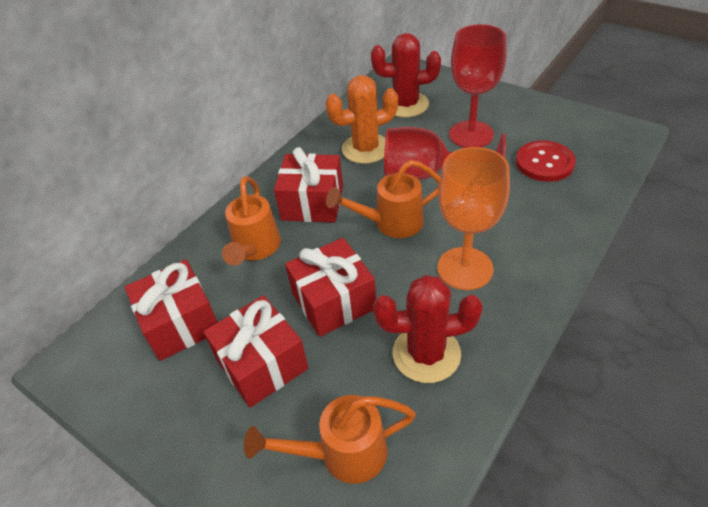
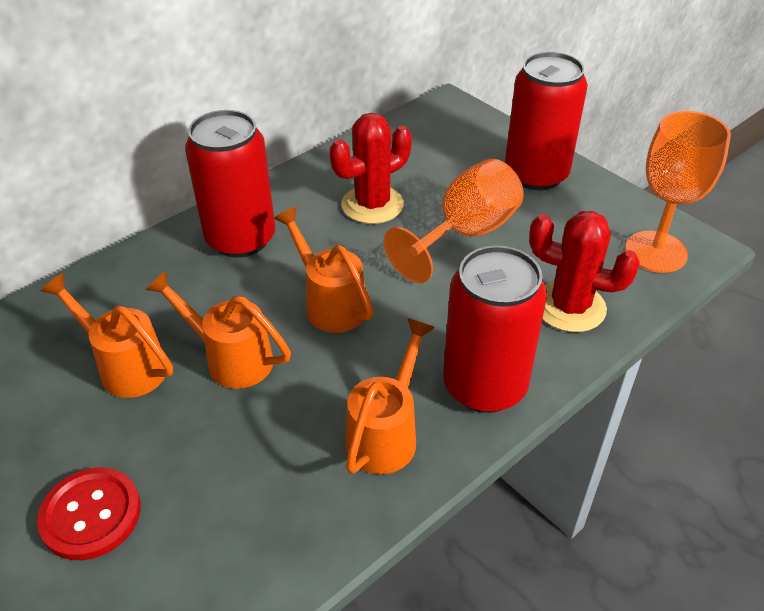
orange cactus: [326,75,398,164] = 1 -> none = 0
orange goblet: [437,147,510,290] = 1 -> [383,159,524,283] [625,111,731,273] = 2
orange watering can: [222,176,281,266] [244,395,416,484] [326,160,440,238] = 3 -> [41,273,173,398] [145,270,291,389] [274,207,374,333] [345,318,435,474] = 4
red can: none = 0 -> [185,110,275,258] [443,246,547,413] [505,52,588,190] = 3
red gift: [125,259,218,361] [203,295,309,408] [274,147,343,223] [285,238,376,337] = 4 -> none = 0
red goblet: [384,127,506,180] [449,24,507,148] = 2 -> none = 0

